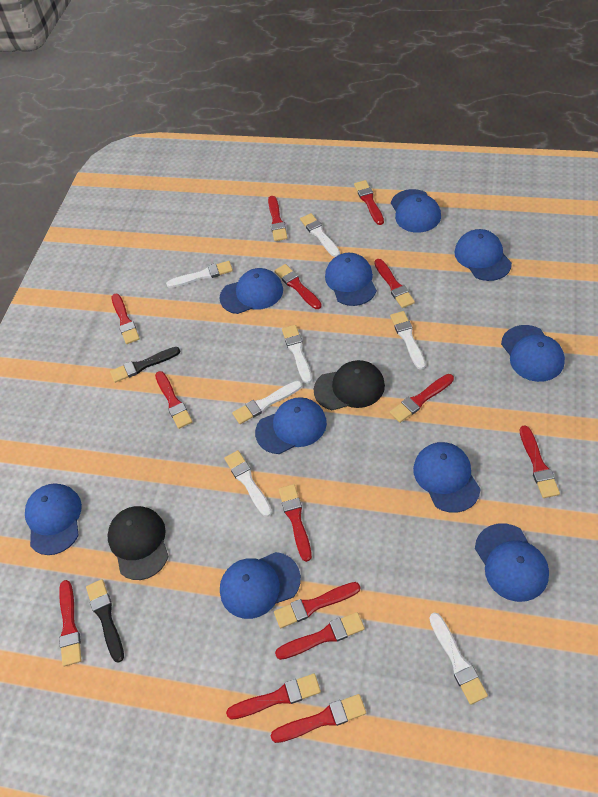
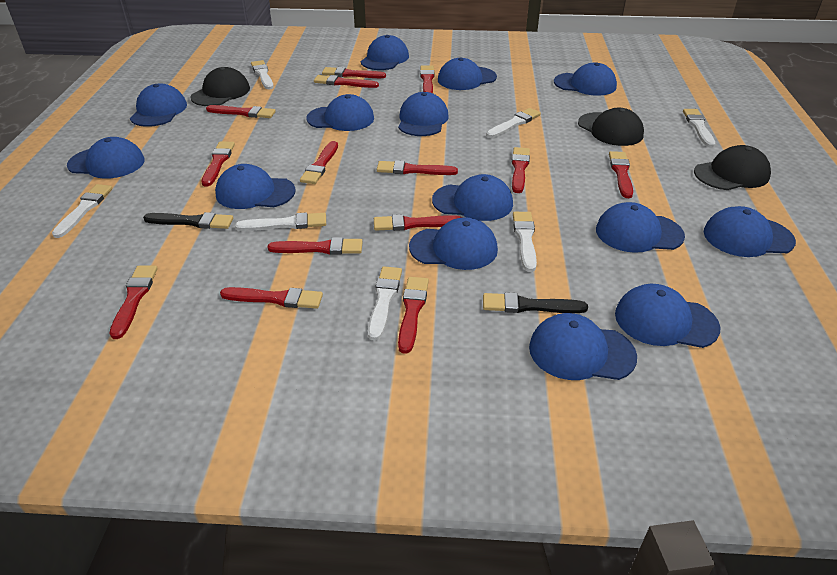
black cap: [107,506,169,580] [314,360,385,410] = 2 -> [190,67,250,106] [578,108,644,146] [694,145,771,190] = 3
blue cap: [25,483,82,555] [219,268,283,314] [220,552,301,619] [255,397,327,454] [325,253,377,306] [391,189,441,233] [413,442,480,513] [454,229,512,281] [475,523,549,602] [501,325,565,382] = 10 -> [67,137,145,179] [130,83,187,127] [215,164,296,209] [306,94,374,131] [361,35,409,70] [398,92,449,136] [409,218,498,270] [432,174,513,221] [438,58,497,90] [529,313,637,380] [554,62,617,96] [596,202,685,253] [615,284,721,348] [704,206,796,257] = 14

